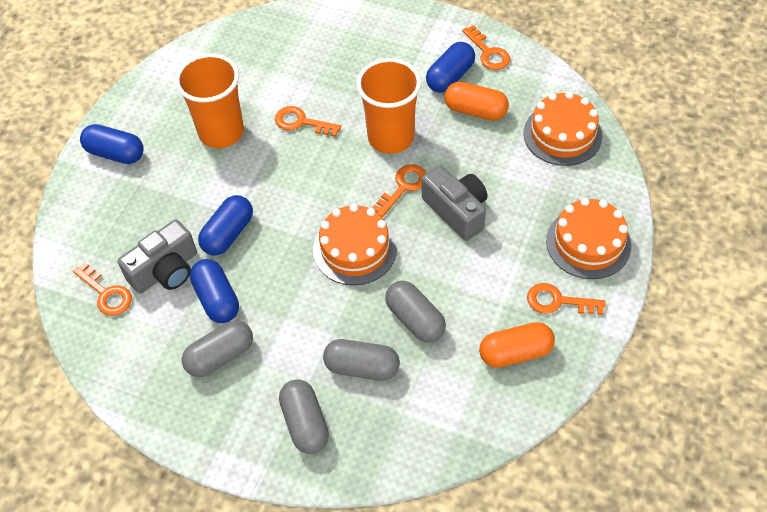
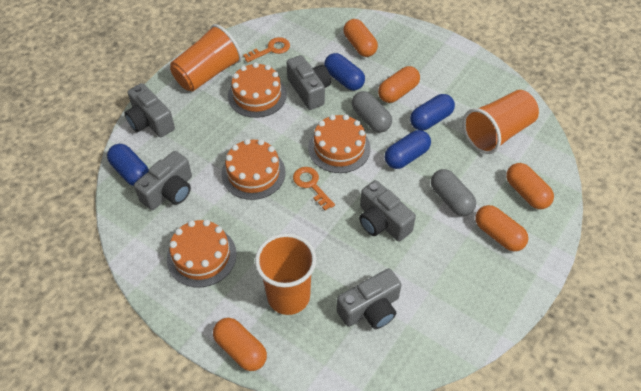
grey camera: [118,220,197,294] [422,165,487,241] = 2 -> [124,83,175,137] [134,151,192,210] [287,55,331,110] [337,268,402,329] [359,180,416,242] = 5
grey capsule: [182,320,253,377] [279,379,329,454] [323,339,400,381] [385,281,446,343] = 4 -> [352,91,392,133] [431,169,476,216] = 2
orange cake: [313,204,397,285] [523,91,602,166] [546,198,631,279] = 3 -> [167,219,237,287] [222,139,286,200] [228,62,287,118] [308,114,370,173] = 4
orange capsule: [444,82,509,120] [479,322,555,368] = 2 -> [213,318,267,371] [344,19,378,57] [378,66,420,103] [475,205,528,251] [506,163,554,209] = 5
orange cup: [175,54,244,148] [356,58,421,154] = 2 -> [170,24,242,92] [255,233,316,315] [463,90,539,154] = 3
orange key: [73,262,132,316] [275,106,341,137] [372,164,426,217] [462,25,510,70] [527,283,606,315] = 5 -> [243,37,290,62] [293,167,335,210] = 2

